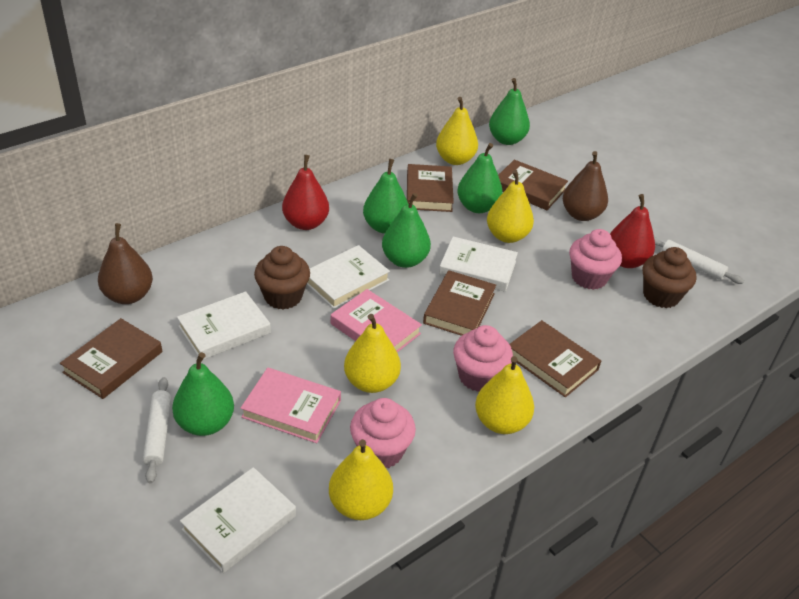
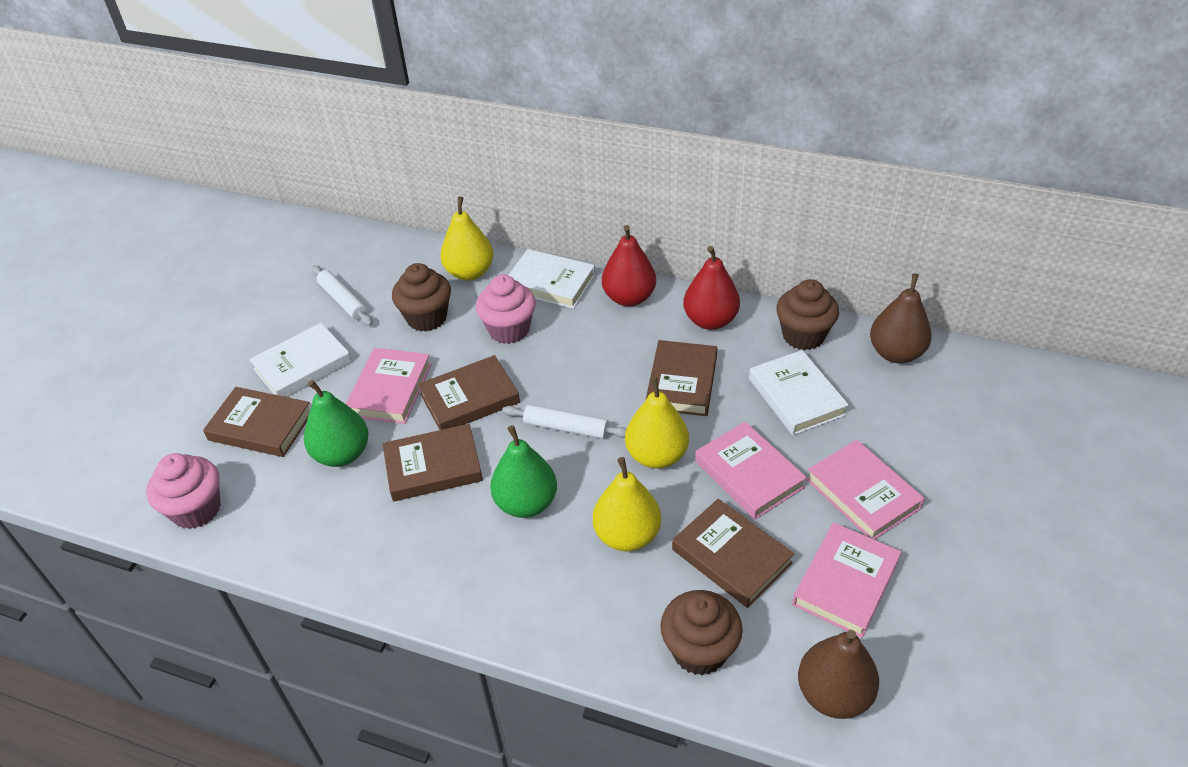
brown cupcake: [254,246,310,309] [643,247,696,308] = 2 -> [392,263,451,332] [660,590,743,675] [776,279,839,350] = 3
green pear: [172,352,234,436] [363,159,408,234] [382,193,431,268] [457,143,502,213] [489,78,530,145] = 5 -> [304,380,369,467] [490,425,557,518] = 2
pink book: [240,368,341,443] [331,289,422,352] = 2 -> [346,348,432,424] [695,422,807,520] [792,522,901,638] [806,440,925,540] = 4
pink cupcake: [350,398,416,468] [453,325,513,392] [569,229,622,290] = 3 -> [146,453,221,529] [476,275,536,344] = 2
white book: [177,291,271,360] [180,467,296,573] [307,245,390,309] [439,237,518,292] = 4 -> [249,323,352,397] [508,249,595,309] [749,350,849,435] = 3
yellow pear: [329,439,393,520] [344,314,401,393] [436,97,478,165] [475,356,534,434] [487,170,534,243] = 5 -> [440,197,493,281] [593,457,661,552] [625,377,689,469] = 3

